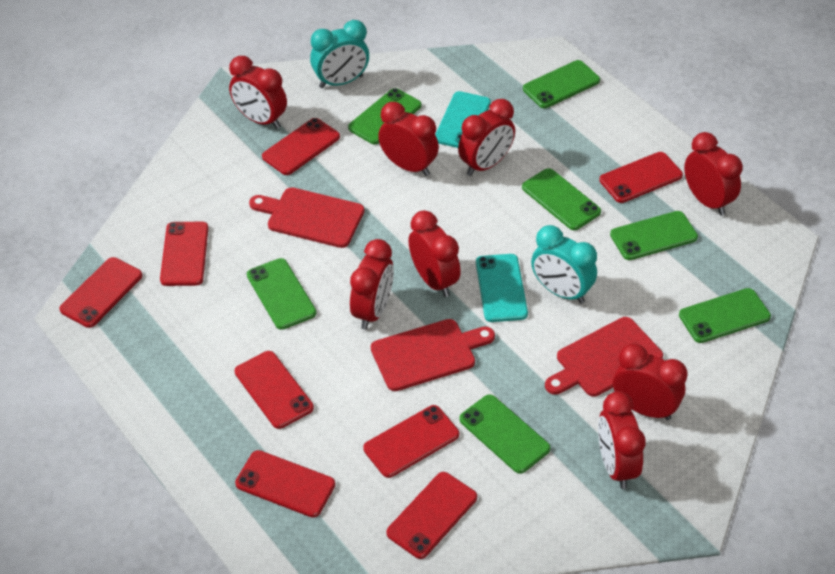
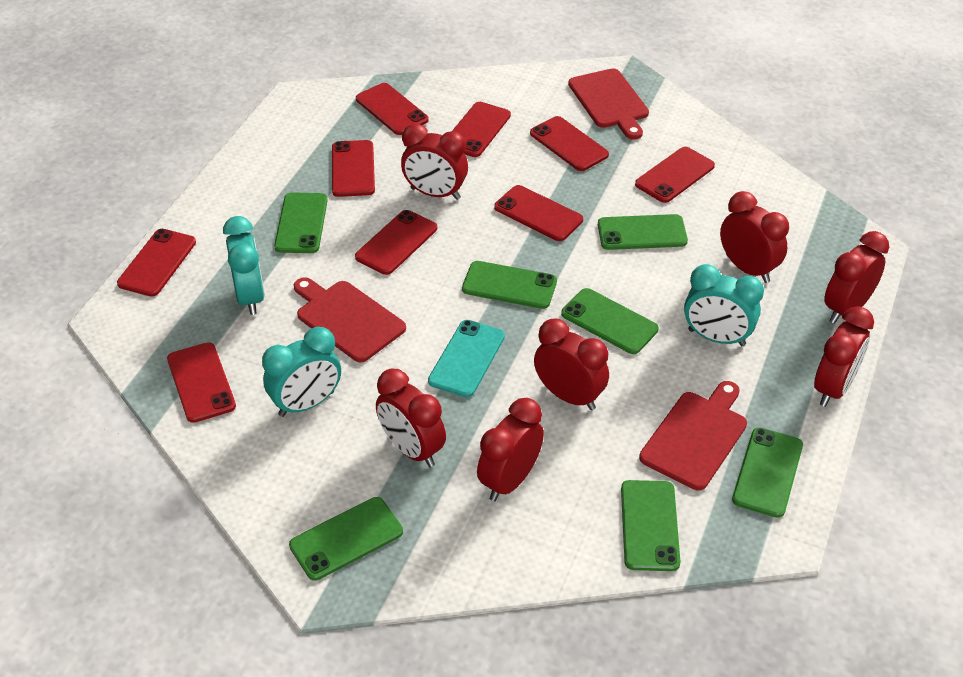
red clock: [229,56,287,129] [350,239,394,330] [378,102,439,176] [408,210,461,297] [458,99,515,176] [598,391,646,489] [613,343,688,420] [684,132,743,216] = 8 -> [376,369,446,467] [401,123,468,200] [477,398,544,501] [534,319,609,410] [720,191,789,283] [814,306,874,407] [824,231,889,324] = 7
red phone: [59,257,142,328] [160,222,209,286] [235,351,314,429] [235,450,335,518] [262,118,340,175] [363,405,459,478] [386,472,477,559] [599,152,683,203] = 8 -> [117,229,196,297] [167,342,236,423] [332,140,375,197] [355,210,437,275] [356,83,429,135] [452,102,511,157] [494,185,583,241] [530,116,609,171] [635,147,715,203] = 9
turquoise clock: [310,20,369,88] [531,225,597,304] = 2 -> [223,216,265,315] [262,327,341,417] [684,264,764,346] = 3
turquoise phone: [435,91,491,148] [476,254,528,322] = 2 -> [428,320,505,397] = 1

